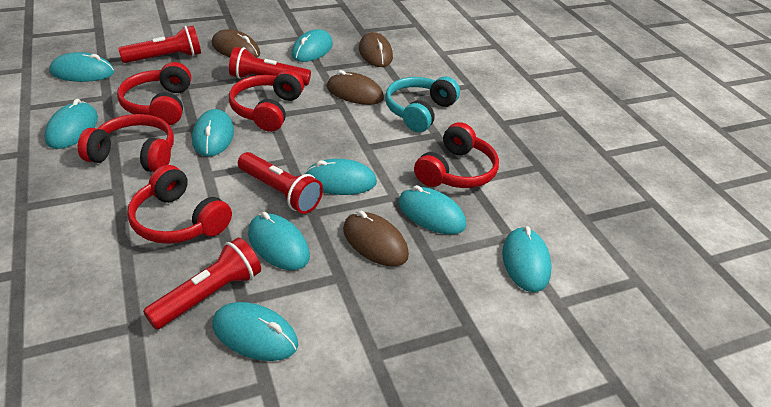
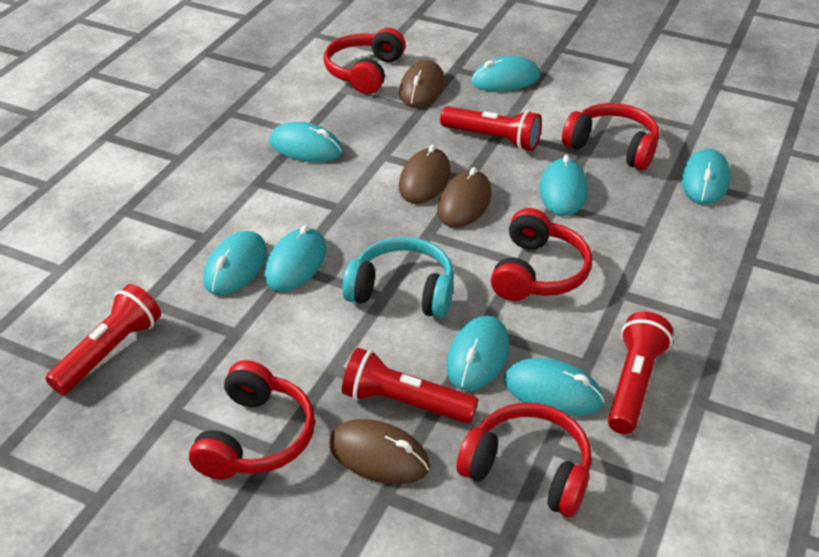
turquoise mouse: [44,99,98,149] [49,52,114,82] [192,109,234,156] [212,302,298,361] [248,212,310,270] [291,29,333,62] [304,159,377,195] [398,185,466,235] [502,226,552,292] = 9 -> [203,231,267,295] [264,225,326,292] [269,122,343,162] [447,315,509,391] [471,56,540,91] [504,358,604,417] [539,154,588,216] [681,149,731,205] = 8

